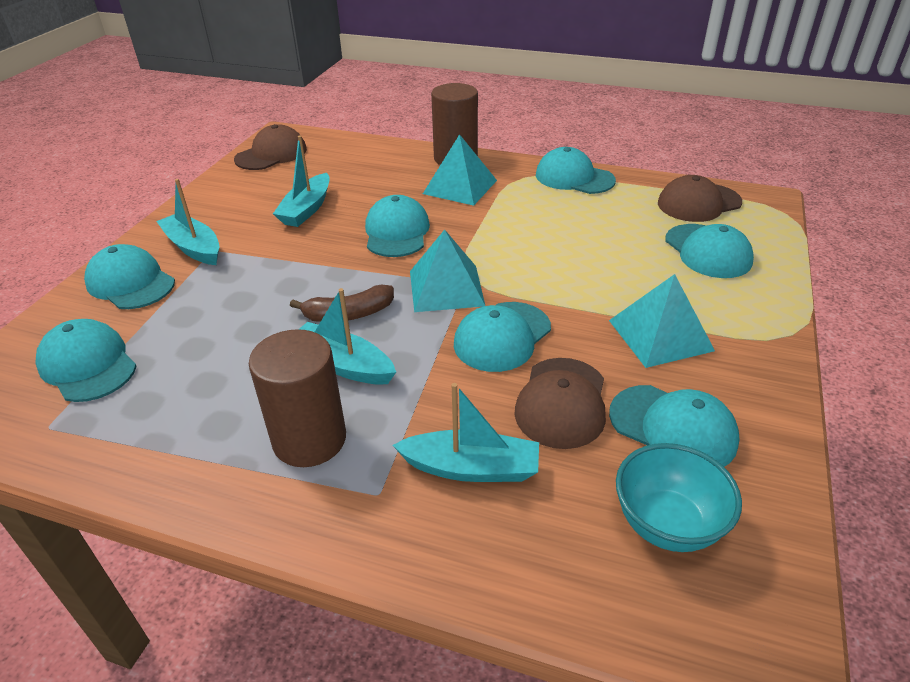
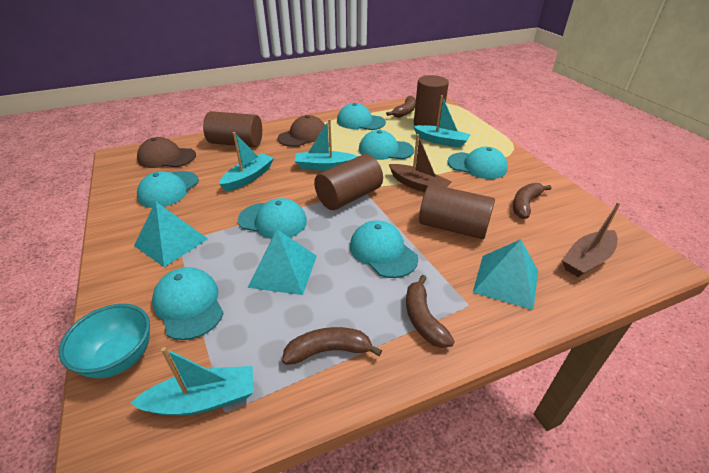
brown banana: [290,284,394,322] = 1 -> [282,327,382,365] [386,96,416,118] [406,275,455,348] [513,183,551,219] = 4
brown boat: none = 0 -> [389,134,451,192] [562,202,621,277] = 2
brown cap: [234,124,307,170] [514,358,606,449] [658,175,742,222] = 3 -> [137,137,196,168] [278,115,325,147] = 2
brown cylinder: [249,329,346,467] [431,83,478,165] = 2 -> [203,111,262,147] [314,154,383,210] [414,75,449,126] [419,184,495,239] = 4

